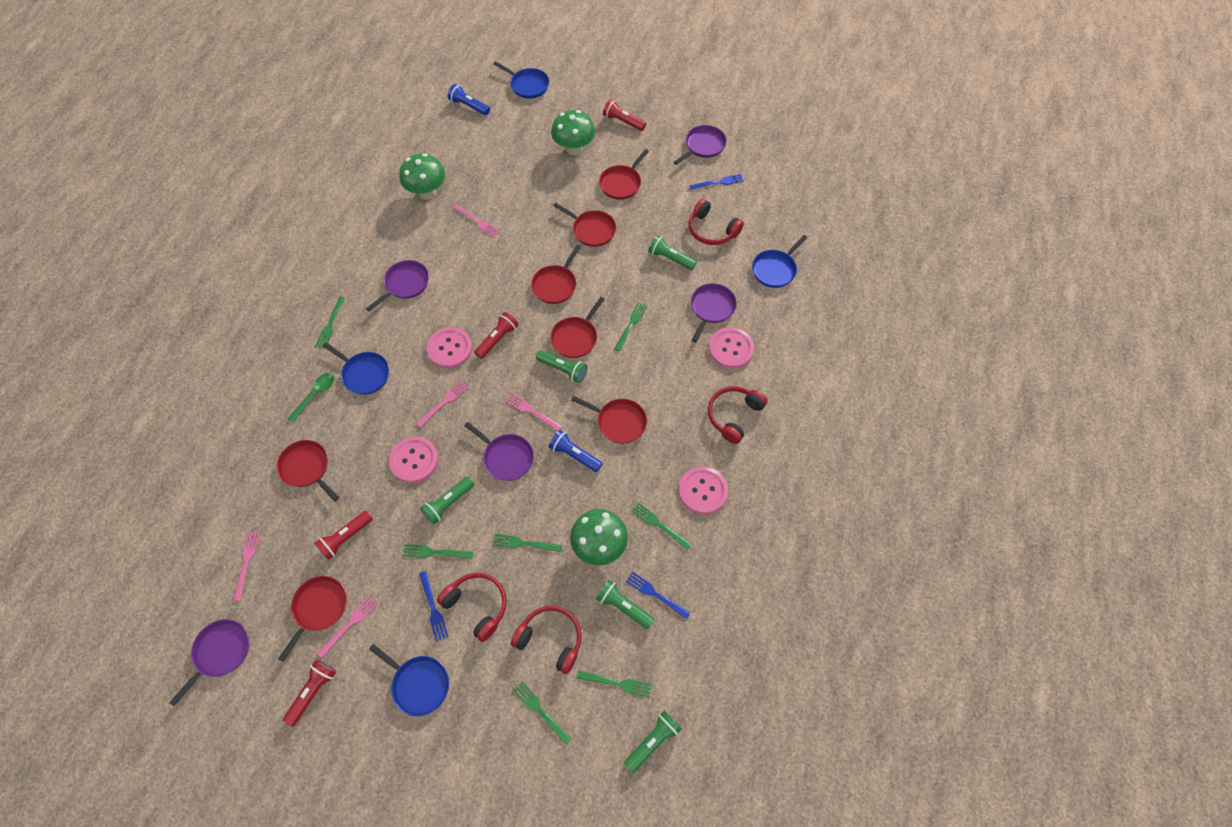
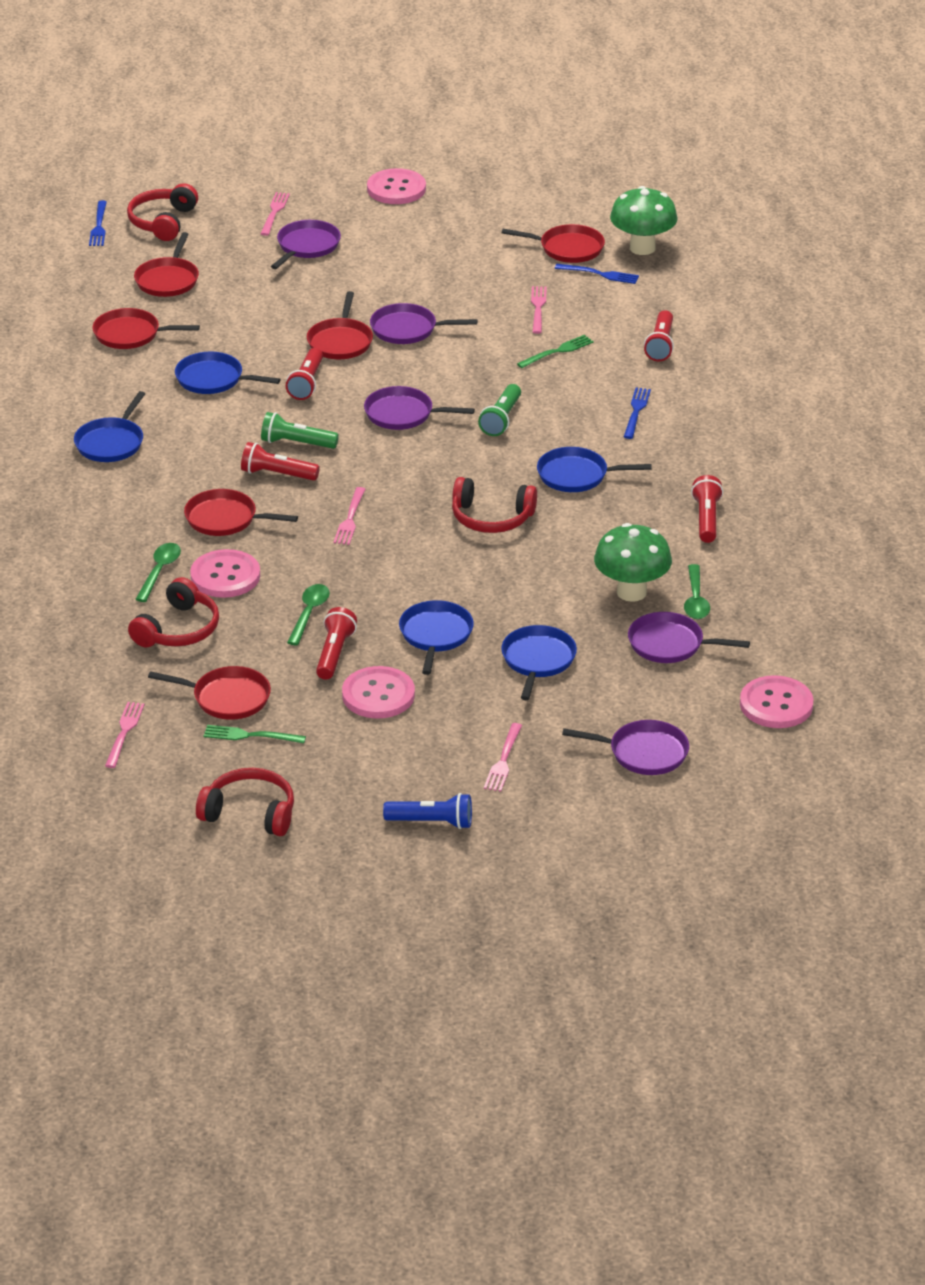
blue flashlight: [448,84,490,115] [549,430,603,472] = 2 -> [383,793,472,829] = 1
blue pan: [323,342,389,395] [369,644,449,716] [493,61,549,99] [752,235,807,288] = 4 -> [74,391,145,462] [175,351,280,394] [399,600,474,675] [501,625,577,700] [537,447,652,492] = 5
green flashlight: [420,476,474,524] [536,350,587,383] [596,580,655,629] [624,710,682,773] [648,235,697,270] = 5 -> [261,412,339,449] [478,384,521,436] = 2
green fork: [315,296,345,348] [402,544,473,559] [493,534,563,552] [512,681,572,745] [577,670,652,698] [614,302,647,351] [631,502,692,550] = 7 -> [204,725,306,743] [517,335,594,368] = 2
green mushroom: [400,153,445,200] [551,110,595,156] [570,509,628,566] = 3 -> [594,523,672,602] [610,186,678,255] = 2
green spoon: [287,373,334,422] = 1 -> [135,543,181,602] [287,584,330,645] [684,564,710,619] = 3
red flashlight: [283,660,336,727] [315,511,373,560] [474,312,518,359] [603,99,646,131] = 4 -> [241,442,320,481] [286,348,323,400] [316,607,357,680] [644,310,674,361] [691,475,723,543] = 5
red pan: [276,440,339,501] [278,576,347,662] [531,245,581,304] [550,297,605,358] [553,203,616,247] [571,396,647,444] [599,149,649,200] = 7 -> [92,308,200,349] [134,232,199,297] [148,666,271,720] [184,489,298,536] [307,291,373,359] [502,224,605,263] = 6

